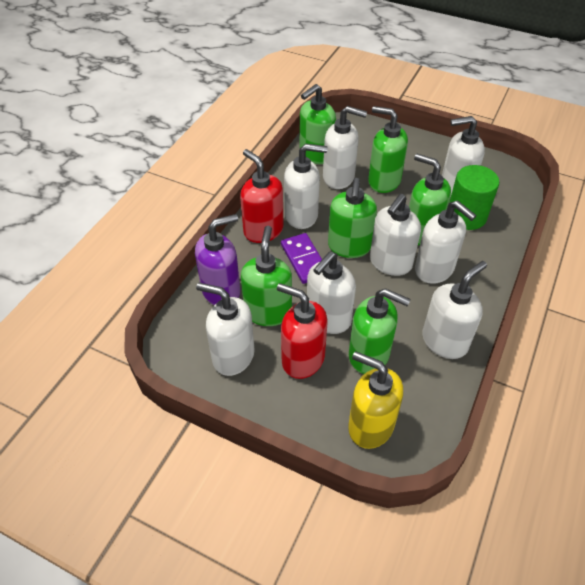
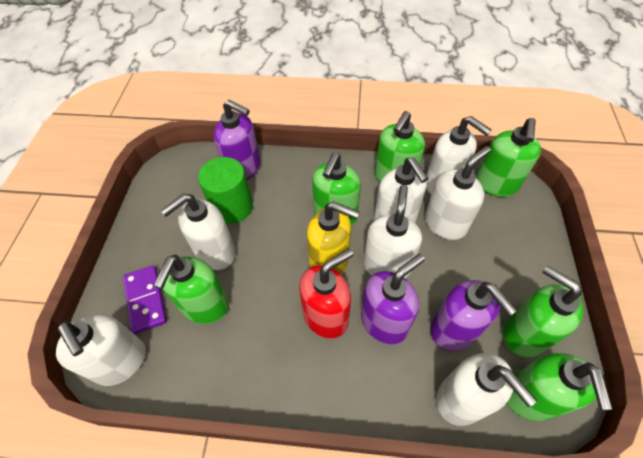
purple soap dispenser: [195,214,240,305] = 1 -> [213,100,260,180] [361,254,425,345] [430,280,517,351] = 3
red soap dispenser: [240,149,283,243] [277,283,327,379] = 2 -> [299,249,353,339] = 1
white soap dispenser: [196,283,255,376] [284,144,327,229] [307,252,356,334] [323,106,367,189] [370,194,421,276] [415,200,476,284] [422,261,487,359] [442,116,485,198] = 8 -> [56,314,146,386] [161,194,236,270] [364,185,422,278] [374,157,429,223] [425,146,491,240] [426,116,492,194] [436,353,537,426] = 7

